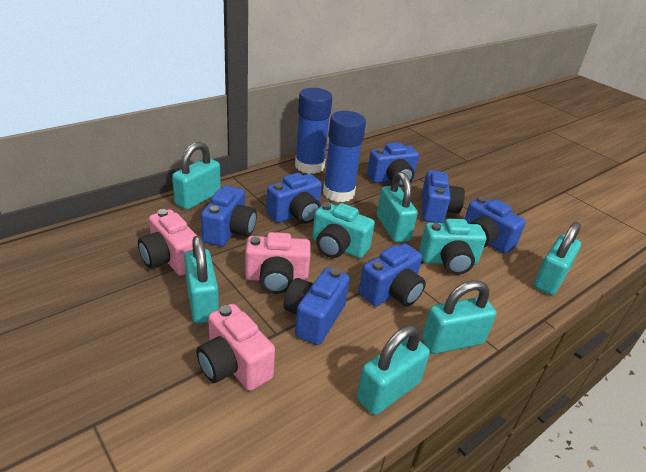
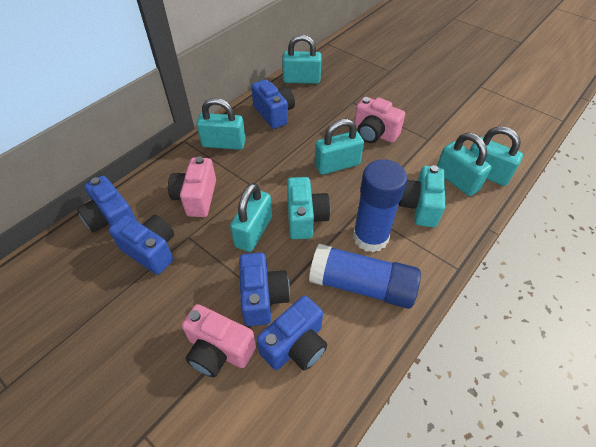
blue camera: [201,186,257,246] [266,173,322,224] [284,268,350,345] [359,243,426,306] [367,142,419,187] [421,170,465,223] [465,197,526,254] = 7 -> [77,176,137,232] [109,215,174,275] [239,252,290,326] [251,79,295,129] [256,295,327,371] = 5

